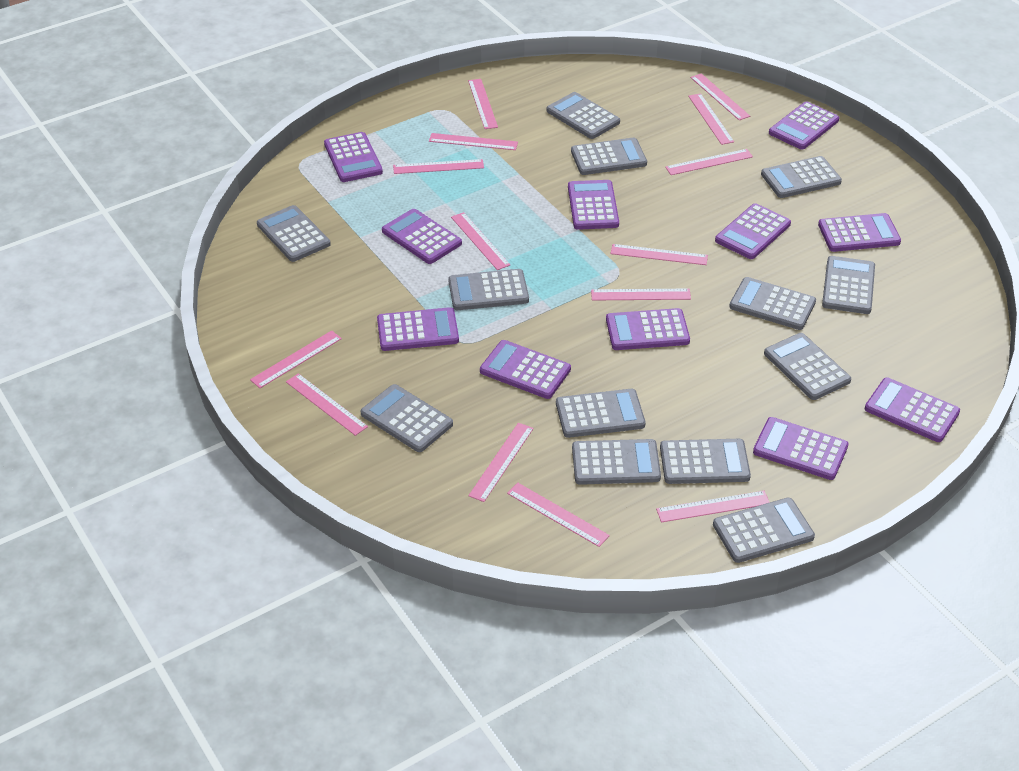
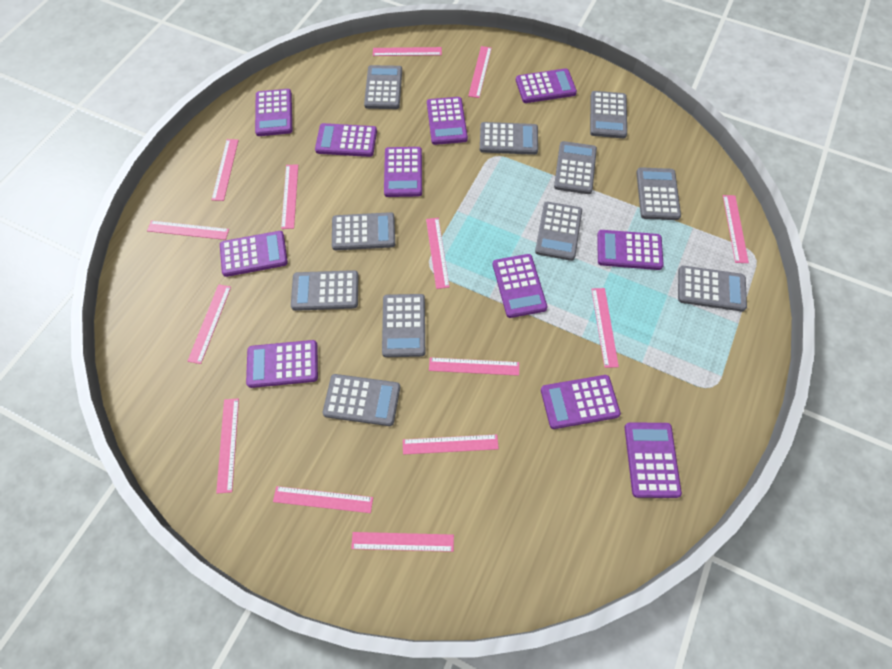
grey calculator: [257,205,331,262] [361,384,453,452] [448,269,529,310] [546,92,620,139] [556,389,646,438] [571,138,647,175] [572,439,661,485] [660,439,751,484] [713,498,815,563] [729,277,816,330] [761,156,842,198] [764,333,851,400] [822,256,875,314] = 13 -> [291,270,359,311] [323,374,400,426] [332,212,395,250] [364,65,402,109] [382,294,425,357] [480,122,538,155] [535,202,582,261] [554,141,597,194] [590,91,627,138] [636,167,681,220] [678,266,747,312] = 11

